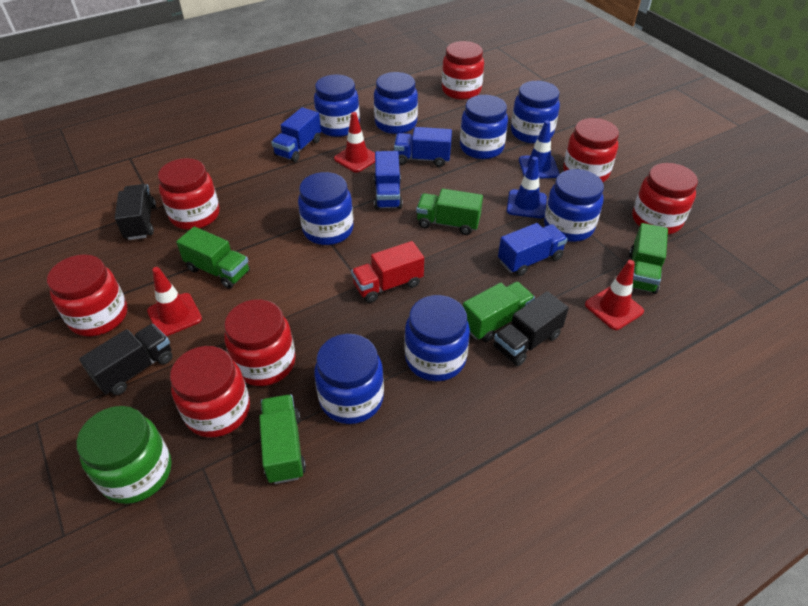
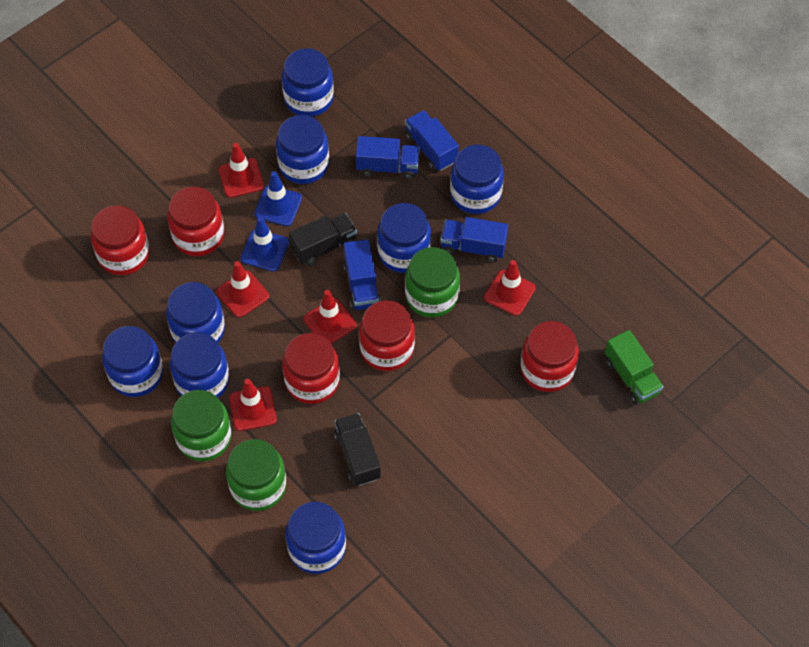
black truck: [79,324,173,395] [115,184,156,240] [493,291,569,366] = 3 -> [289,213,357,266] [334,413,381,486] = 2
green jar: [76,406,171,504] = 1 -> [171,390,232,461] [226,439,287,511] [405,247,460,318] = 3
green truck: [176,227,250,289] [259,394,306,484] [416,189,483,235] [463,282,535,342] [629,223,668,294] = 5 -> [605,330,664,405] = 1
red jar: [47,254,127,336] [158,158,220,230] [170,346,250,438] [224,299,296,386] [442,41,484,100] [563,118,619,182] [632,163,698,234] = 7 -> [91,205,149,275] [168,186,224,256] [282,333,340,404] [359,300,415,371] [521,321,579,392] = 5
red traffic cone: [147,267,202,336] [334,112,375,173] [585,260,644,330] = 3 -> [216,261,269,318] [218,143,264,198] [229,379,277,431] [304,290,357,344] [484,260,536,316] = 5
red truck: [351,241,424,303] = 1 -> none = 0

